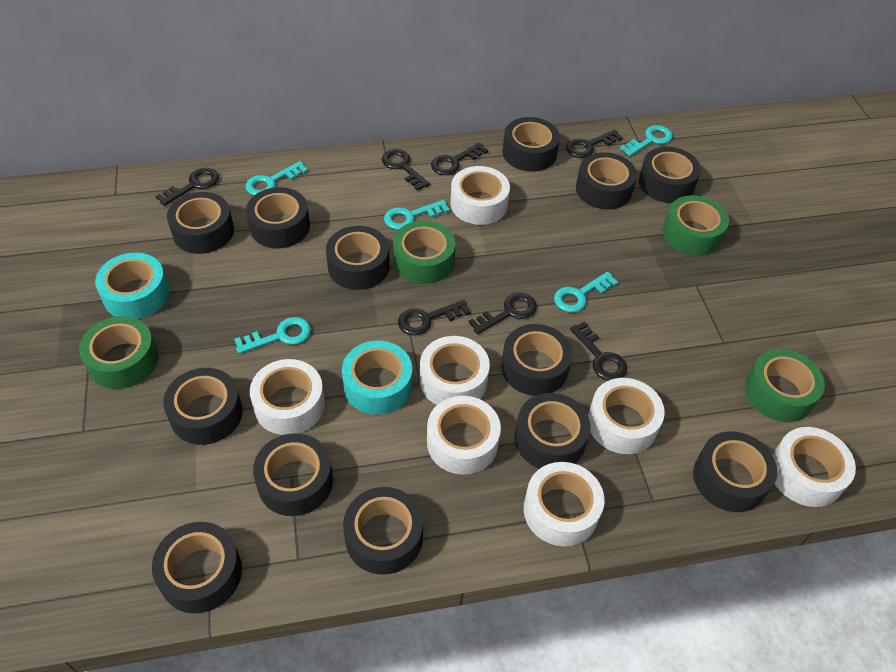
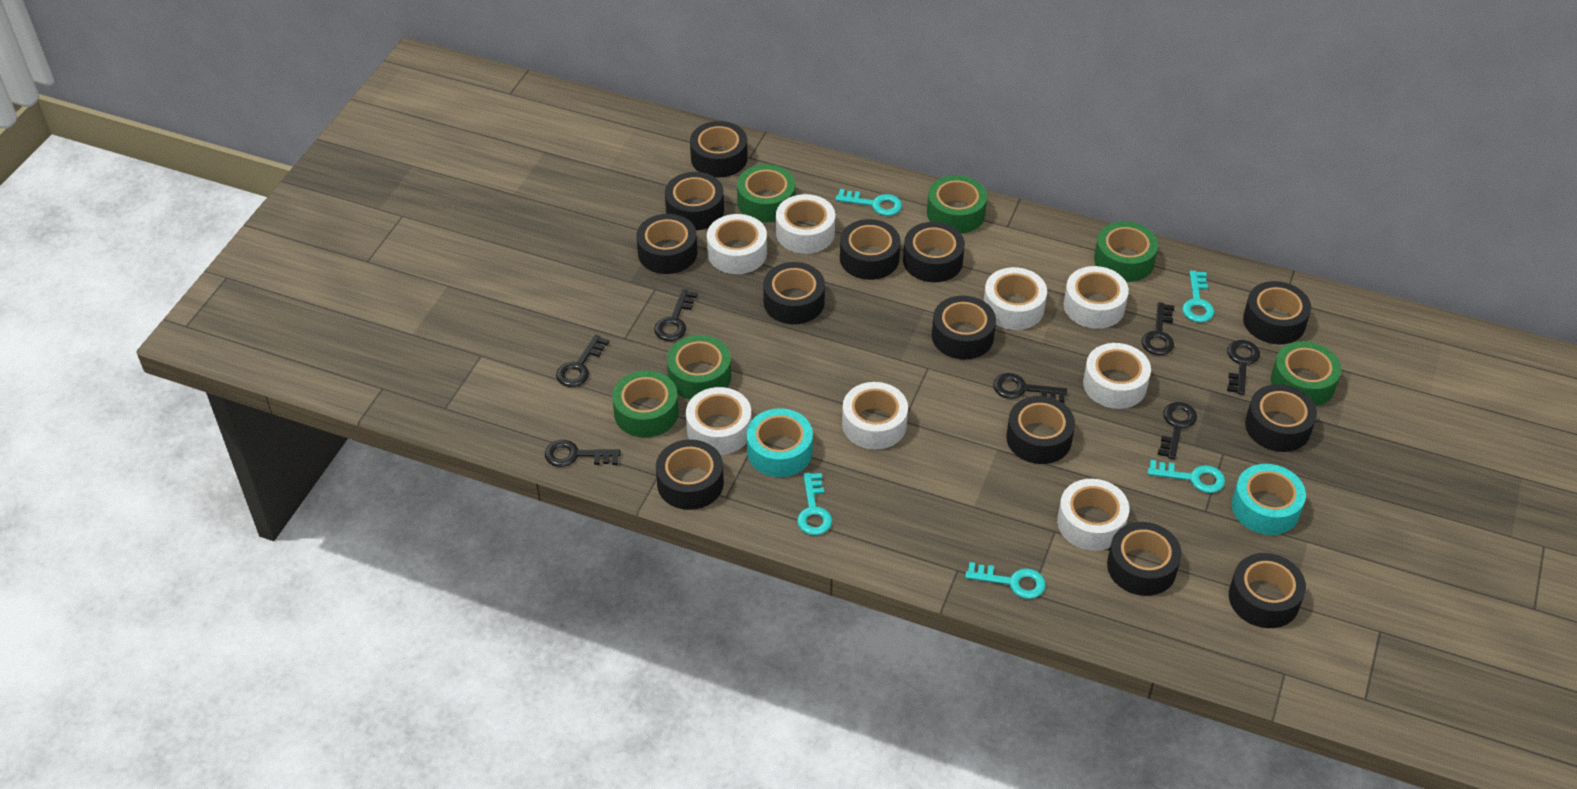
green tape: [79,316,158,389] [393,221,455,284] [663,195,729,256] [745,349,825,422] = 4 -> [612,370,679,438] [667,335,731,400] [737,164,796,222] [927,175,987,234] [1094,221,1158,282] [1271,341,1341,406] = 6
white tape: [250,359,325,435] [420,336,490,405] [427,396,501,475] [450,166,510,225] [524,462,604,546] [588,378,665,454] [772,427,856,507] = 7 -> [686,387,752,455] [707,214,767,274] [776,194,835,254] [842,382,908,450] [984,267,1047,330] [1057,479,1129,551] [1064,266,1129,329] [1083,343,1151,409] = 8

